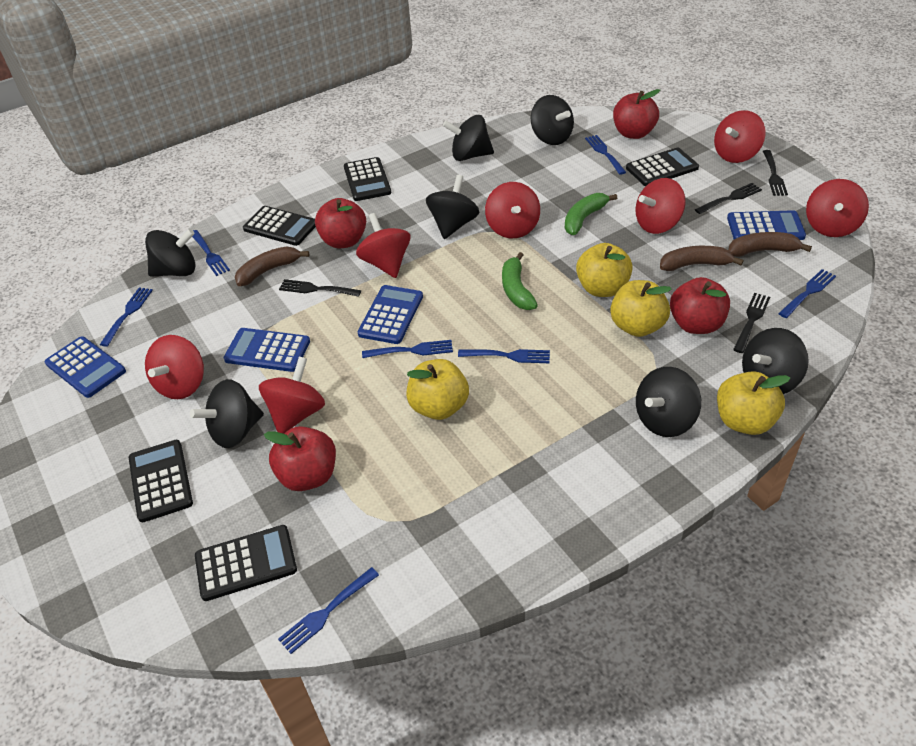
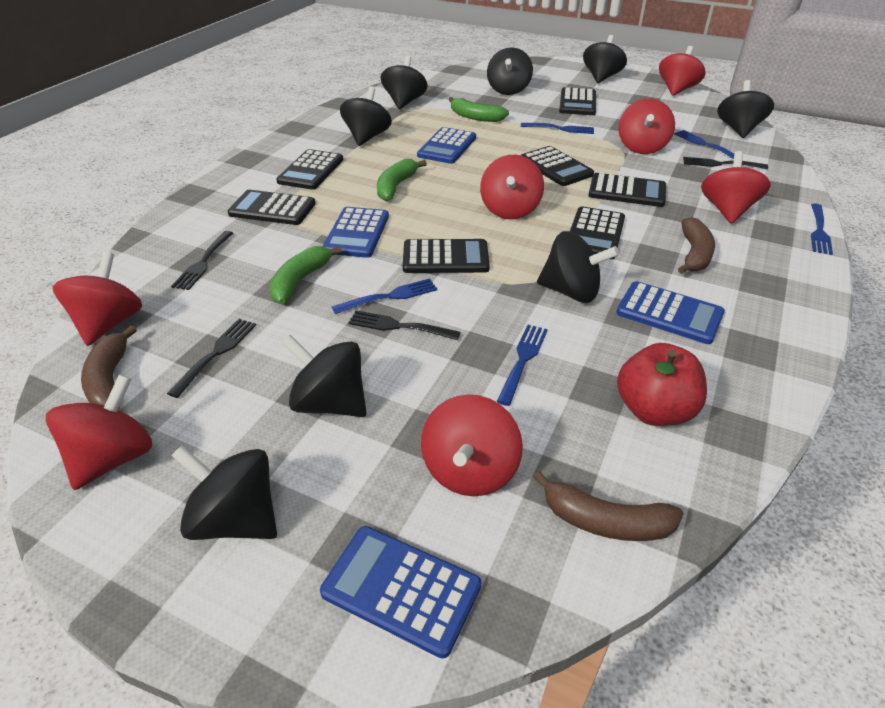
black calculator: [129,440,193,522] [195,525,297,601] [243,206,316,246] [344,157,391,201] [626,147,699,186] = 5 -> [228,190,316,225] [276,149,343,190] [403,239,490,273] [521,146,594,186] [559,87,596,115] [570,207,625,259] [588,173,666,207] = 7
black spinning top: [145,229,195,277] [190,379,264,448] [426,175,479,239] [443,115,494,161] [531,95,574,145] [636,367,701,437] [742,328,809,394] = 7 -> [171,445,277,540] [282,335,367,417] [340,87,392,146] [381,56,428,109] [487,47,533,95] [537,231,619,303] [583,35,627,83] [717,80,774,138] = 8
blue fork: [100,287,153,347] [192,230,230,276] [278,567,379,654] [362,340,453,358] [458,349,550,363] [585,135,626,175] [778,269,836,318] = 7 -> [332,278,437,314] [496,325,548,406] [521,123,594,134] [674,130,734,159] [811,204,833,255] = 5
green banana: [502,252,538,310] [565,193,617,235] = 2 -> [269,246,342,304] [377,159,427,201] [449,97,509,122] = 3
red apple: [264,426,336,491] [315,198,366,248] [613,89,660,139] [670,277,730,334] = 4 -> [617,343,707,426] = 1
yellow apple: [406,359,469,420] [576,243,633,297] [610,280,672,337] [717,371,790,435] = 4 -> none = 0

